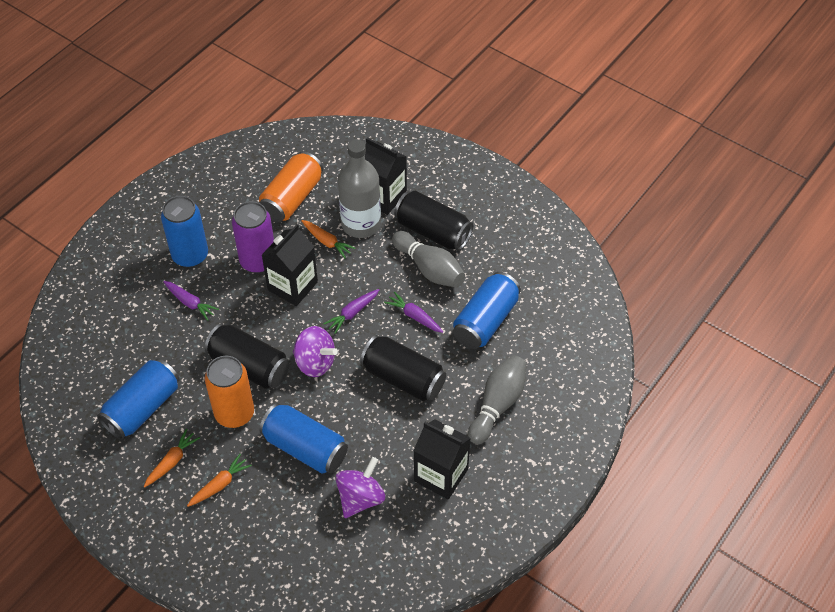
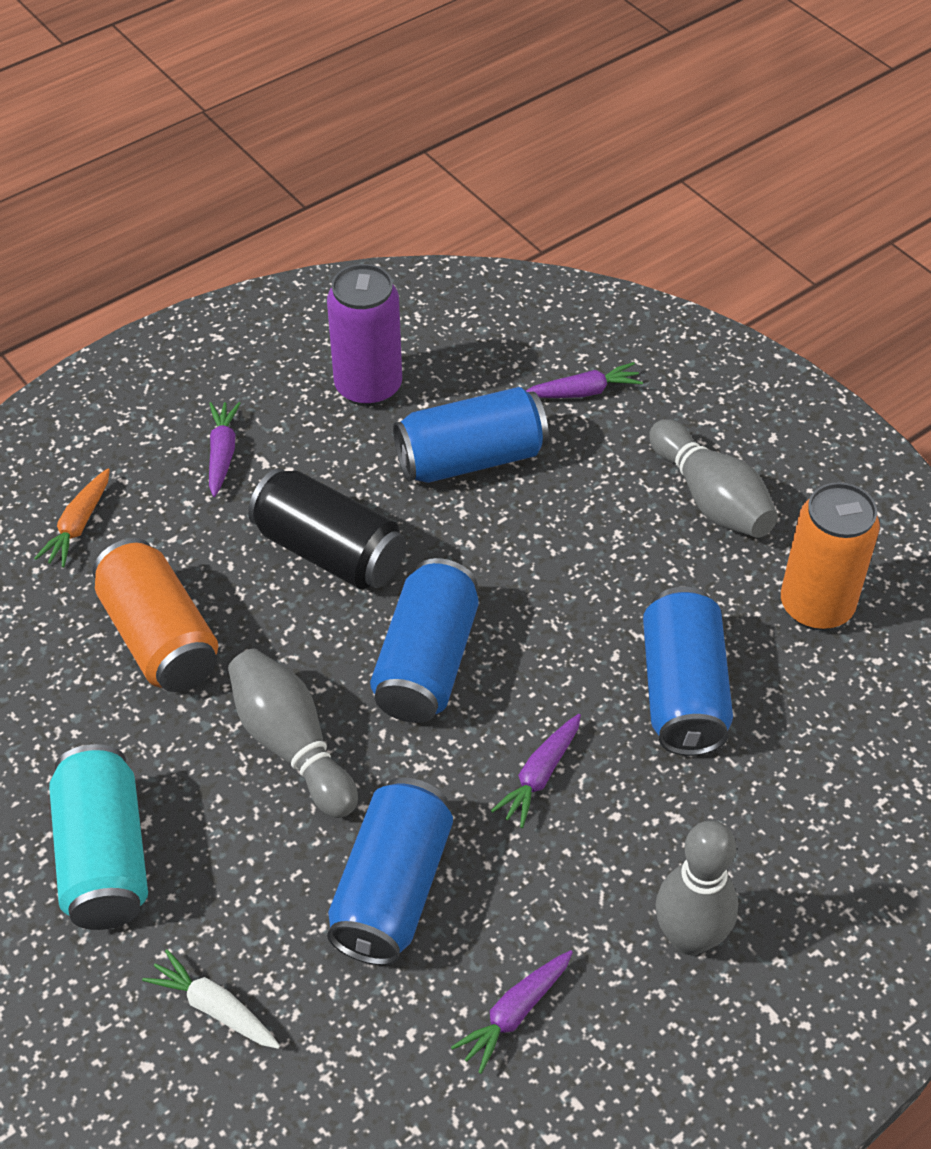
black can: [205,323,290,389] [360,335,446,401] [394,191,473,251] = 3 -> [248,468,406,589] = 1
black carton: [262,224,318,306] [365,138,407,215] [413,419,471,499] = 3 -> none = 0
grey bottle: [338,139,381,238] = 1 -> none = 0
grey bowling pin: [392,231,465,288] [468,355,527,445] = 2 -> [228,649,358,818] [649,419,778,538] [655,820,738,955] = 3
orange carrot: [144,429,200,487] [187,454,252,507] [301,220,356,259] = 3 -> [34,469,110,567] = 1
purple carrot: [163,281,219,321] [323,289,379,334] [384,291,443,333] = 3 -> [209,402,241,497] [451,950,573,1074] [491,714,581,828] [526,362,643,398] = 4
purple spinning top: [293,326,338,377] [336,457,385,518] = 2 -> none = 0
turquoise can: none = 0 -> [49,744,148,930] = 1
white carrot: none = 0 -> [142,949,280,1049] = 1

